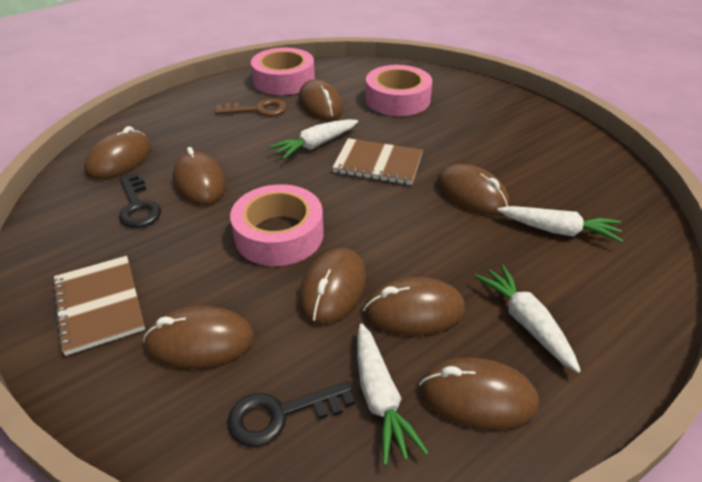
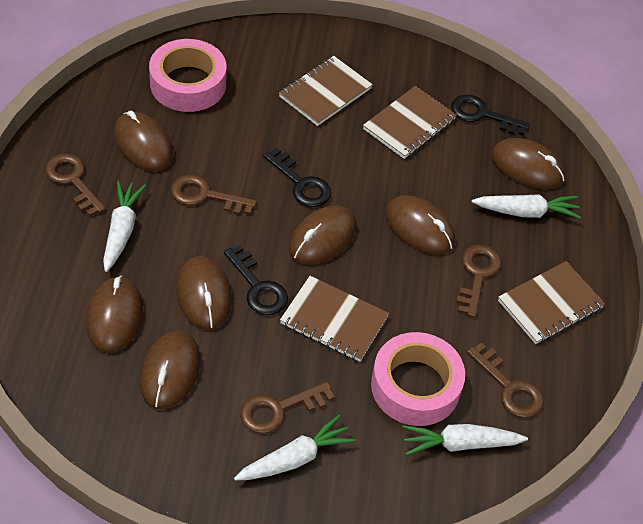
black key: [119,174,161,228] [227,381,355,447] = 2 -> [224,245,288,315] [263,148,331,207] [451,94,530,136] = 3
brown key: [215,99,287,116] = 1 -> [45,153,106,217] [171,175,257,215] [240,381,335,434] [456,245,502,317] [467,342,544,418] = 5
brown mouse: [84,126,152,179] [143,306,254,369] [172,147,226,205] [298,79,343,120] [299,248,366,324] [363,277,465,336] [419,357,539,430] [436,164,509,215] = 8 -> [86,276,143,353] [114,111,173,171] [140,330,201,409] [176,256,232,330] [289,205,357,265] [385,195,455,255] [491,138,565,189] = 7
brown notebook: [52,256,145,356] [332,138,423,185] = 2 -> [279,56,373,126] [280,276,389,362] [363,86,457,159] [498,261,605,344] = 4
pink tape: [230,184,324,266] [251,48,315,95] [365,65,432,116] = 3 -> [149,39,227,112] [371,332,465,426] = 2

